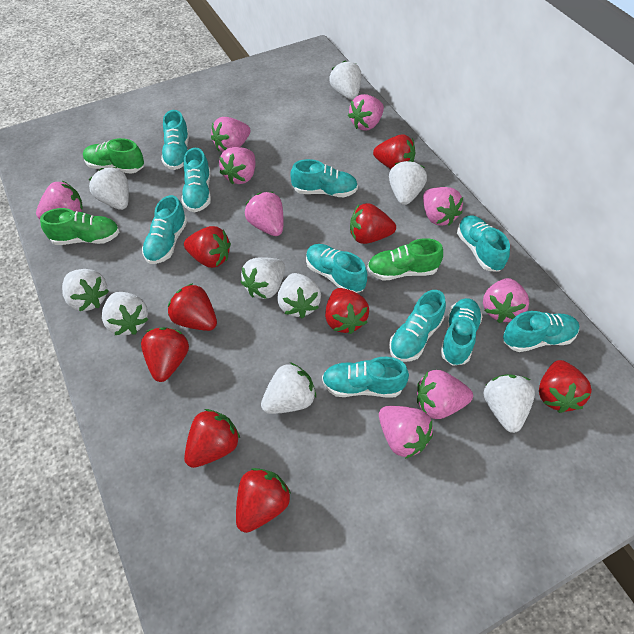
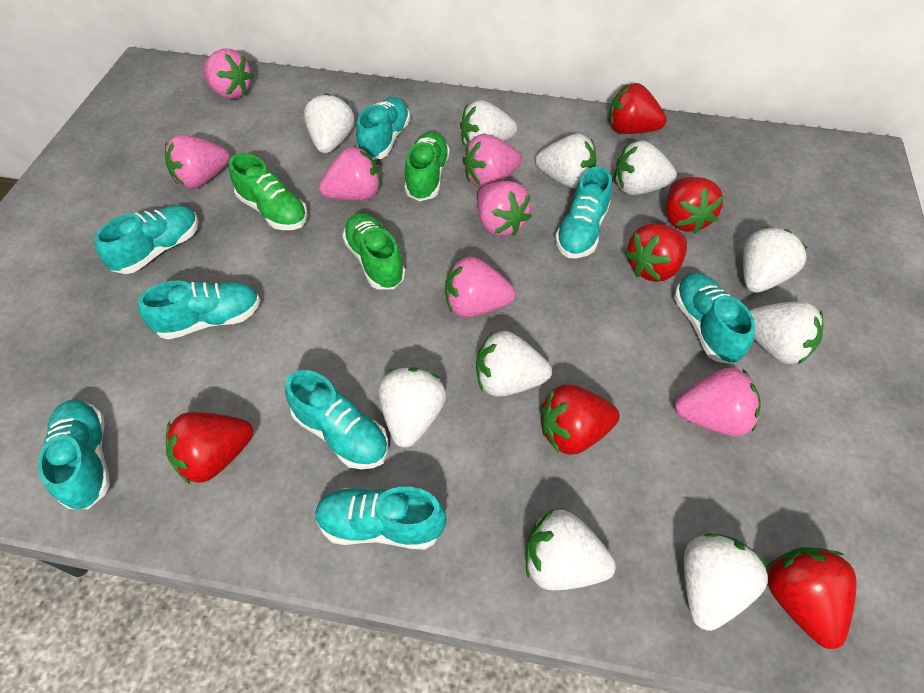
pink strawberry: [36,181,82,219] [211,117,251,152] [219,147,255,185] [245,192,284,236] [348,94,384,130] [379,406,433,459] [417,370,473,419] [423,187,463,226] [483,278,529,323] = 9 -> [165,134,229,189] [203,49,254,99] [319,147,381,200] [445,257,515,318] [462,134,522,188] [477,181,532,236] [675,367,761,436] = 7
red strawberry: [141,327,189,382] [168,283,217,331] [184,226,231,268] [184,409,240,468] [236,468,291,533] [325,288,369,334] [350,203,396,244] [373,134,415,169] [539,360,592,413] = 9 -> [166,412,253,484] [541,384,620,454] [609,83,667,134] [625,223,687,282] [666,177,724,234] [766,547,857,649] = 6
turquoise shoe: [142,195,187,264] [161,110,189,170] [181,148,211,212] [290,159,358,197] [306,244,367,293] [322,357,409,397] [389,290,446,362] [440,298,483,366] [457,215,510,272] [503,311,579,352] = 10 -> [38,399,110,510] [94,205,199,274] [138,281,260,339] [285,370,388,469] [315,487,447,549] [356,97,410,160] [555,166,612,258] [674,273,755,364] = 8
white strawberry: [62,269,109,311] [89,167,129,210] [102,292,149,335] [241,257,285,299] [261,362,316,414] [277,273,321,319] [330,61,361,100] [389,160,427,205] [484,374,535,433] = 9 -> [304,93,354,153] [379,367,446,447] [460,100,517,146] [476,331,552,397] [526,510,616,590] [535,134,596,188] [614,141,677,195] [684,533,768,631] [743,227,808,293] [749,301,823,364] = 10

